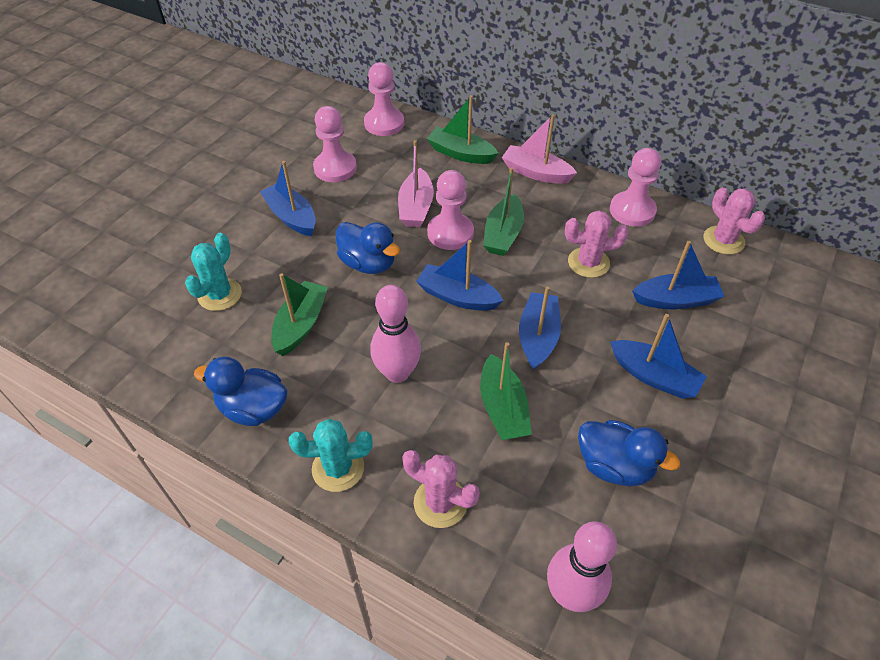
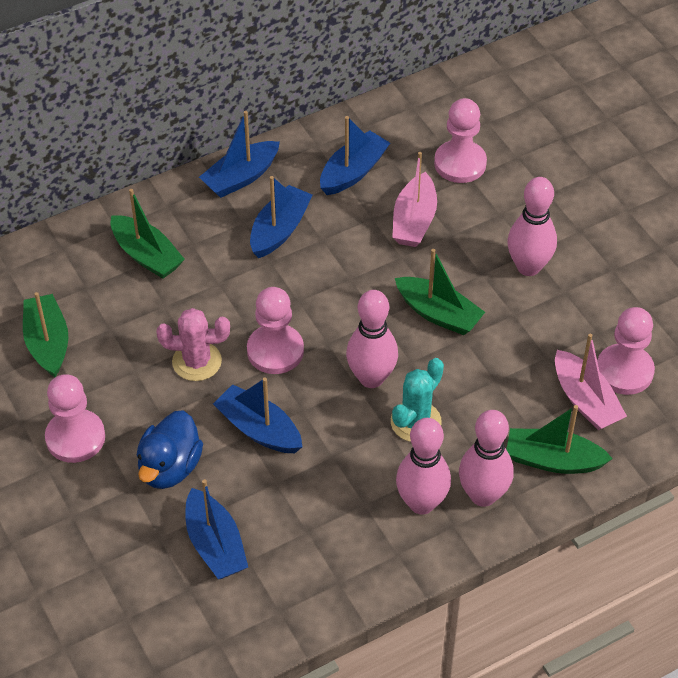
blue duck: [194,357,288,426] [336,222,400,274] [578,420,680,486] = 3 -> [137,411,203,489] = 1
pink bowling pin: [370,285,421,383] [547,521,617,612] = 2 -> [346,290,398,388] [396,418,451,515] [459,410,514,507] [507,177,557,276] = 4
pink cactus: [402,450,480,528] [565,210,629,278] [703,187,765,255] = 3 -> [156,308,230,381] = 1
turquoise cactus: [185,233,242,311] [289,419,373,492] = 2 -> [391,358,444,442] = 1

